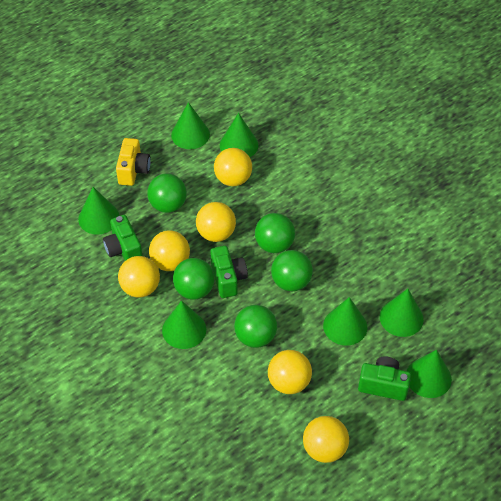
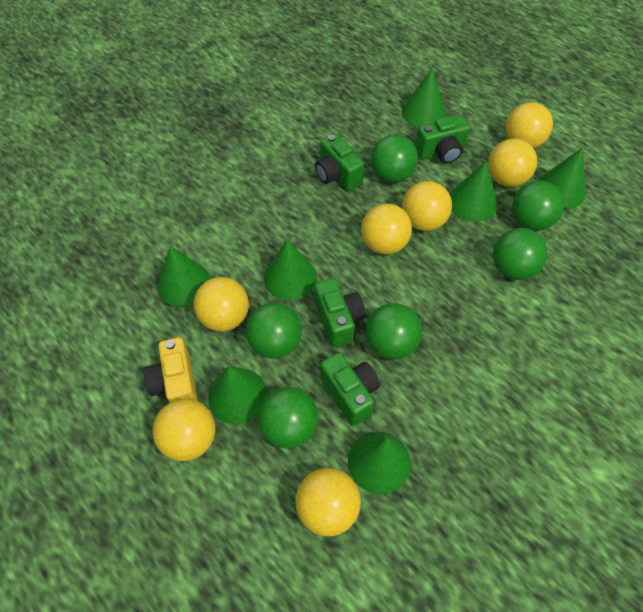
green ball: [147,174,187,213] [173,258,215,300] [234,305,277,348] [255,213,295,253] [271,250,313,291] = 5 -> [246,303,302,358] [257,387,318,449] [366,303,422,359] [371,134,418,183] [493,228,547,280] [512,181,564,230] = 6
green camera: [103,215,142,261] [210,246,248,298] [358,356,411,401] = 3 -> [314,278,365,348] [315,134,364,191] [320,353,380,426] [415,116,470,163] = 4
yellow ball: [118,256,160,298] [149,230,190,271] [196,202,236,242] [214,148,252,186] [268,350,312,394] [303,416,349,463] = 6 -> [152,399,215,461] [193,277,249,332] [295,468,361,536] [361,204,412,255] [402,181,452,231] [488,138,537,187] [506,102,553,148] = 7

